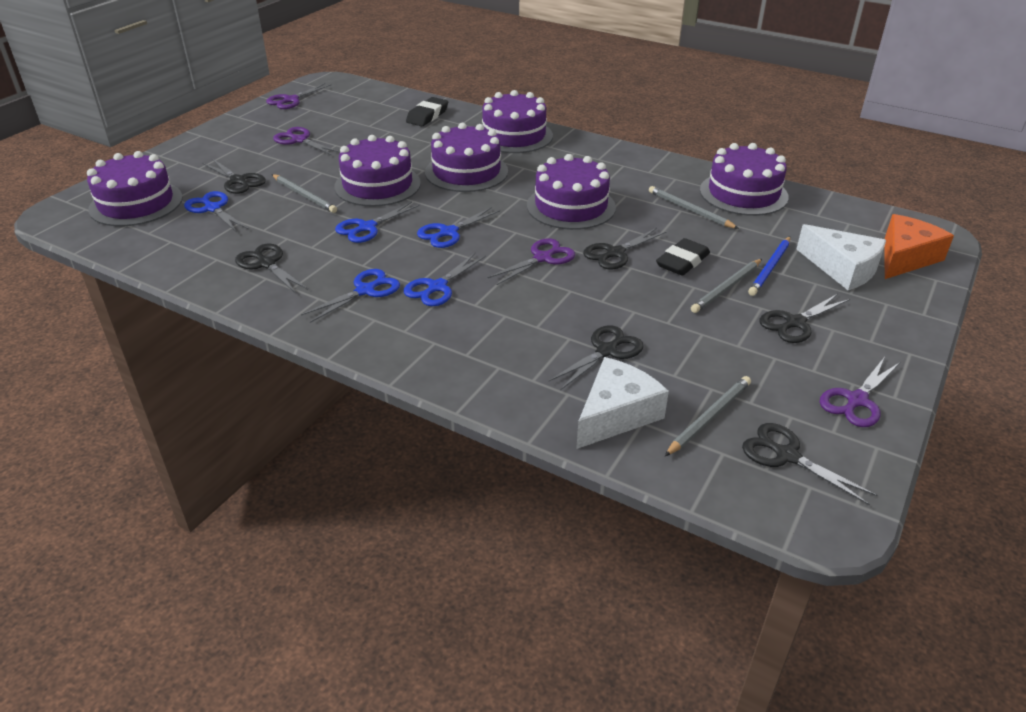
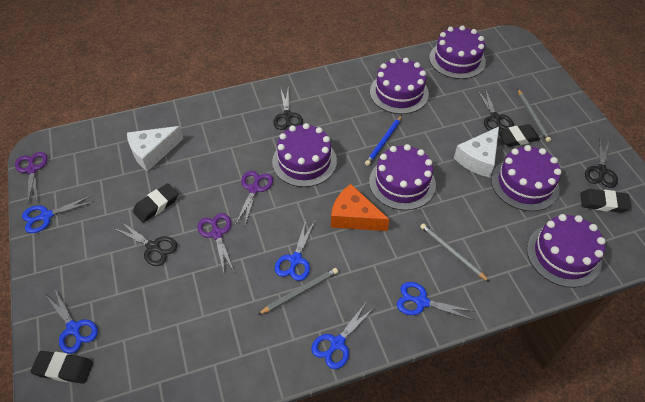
black eraser: [406,97,448,126] [656,238,710,276] = 2 -> [30,351,93,384] [133,183,178,223] [498,124,540,147] [580,189,631,213] = 4
black scissors: [202,159,266,194] [235,244,308,294] [548,325,644,390] [583,228,666,270] [742,423,877,505] [759,294,850,343] = 6 -> [113,221,177,266] [273,87,303,130] [477,89,514,131] [585,140,618,188] = 4
grey pencil: [272,174,337,213] [649,186,739,229] [665,376,751,456] [691,259,762,313] = 4 -> [258,268,338,315] [420,223,490,282] [518,89,551,142] = 3
purple scissors: [266,83,332,109] [273,127,340,155] [487,238,575,285] [820,358,900,427] = 4 -> [15,152,48,204] [197,213,234,272] [235,171,273,225] = 3

